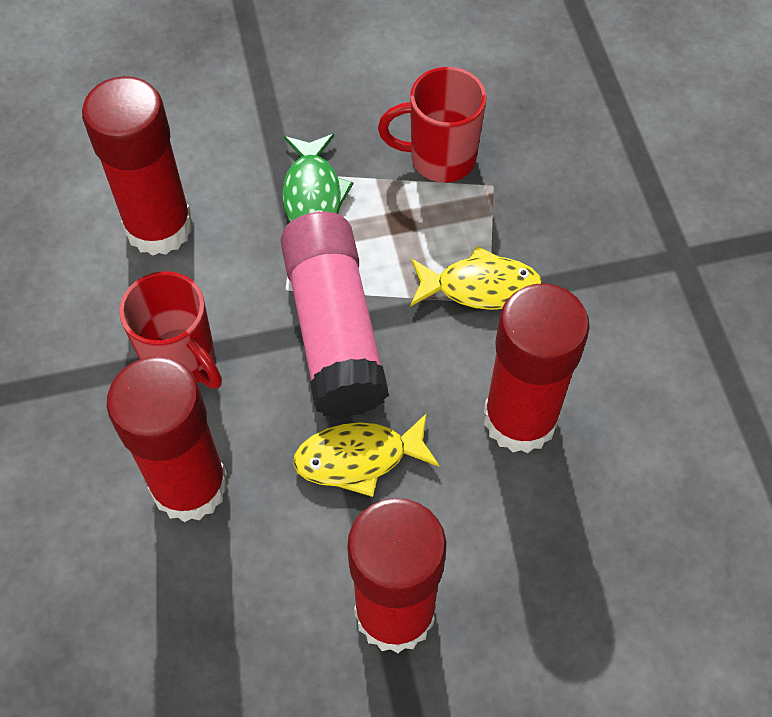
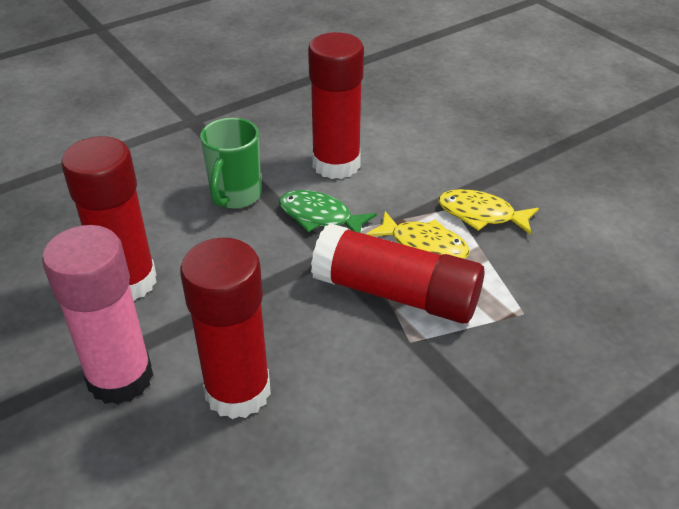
green mug: none = 0 -> [200,118,261,209] = 1
red mug: [119,271,222,389] [378,67,487,183] = 2 -> none = 0

